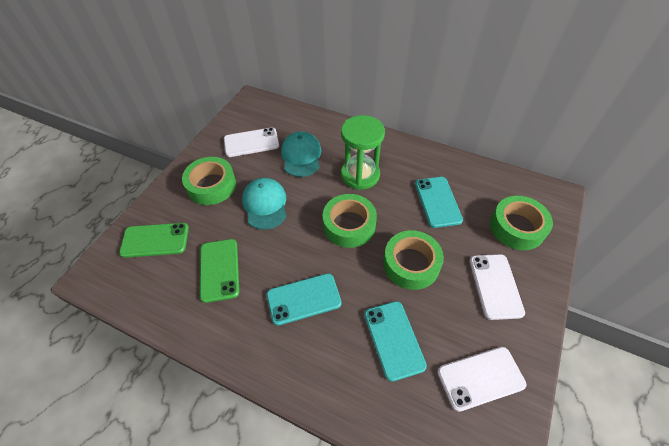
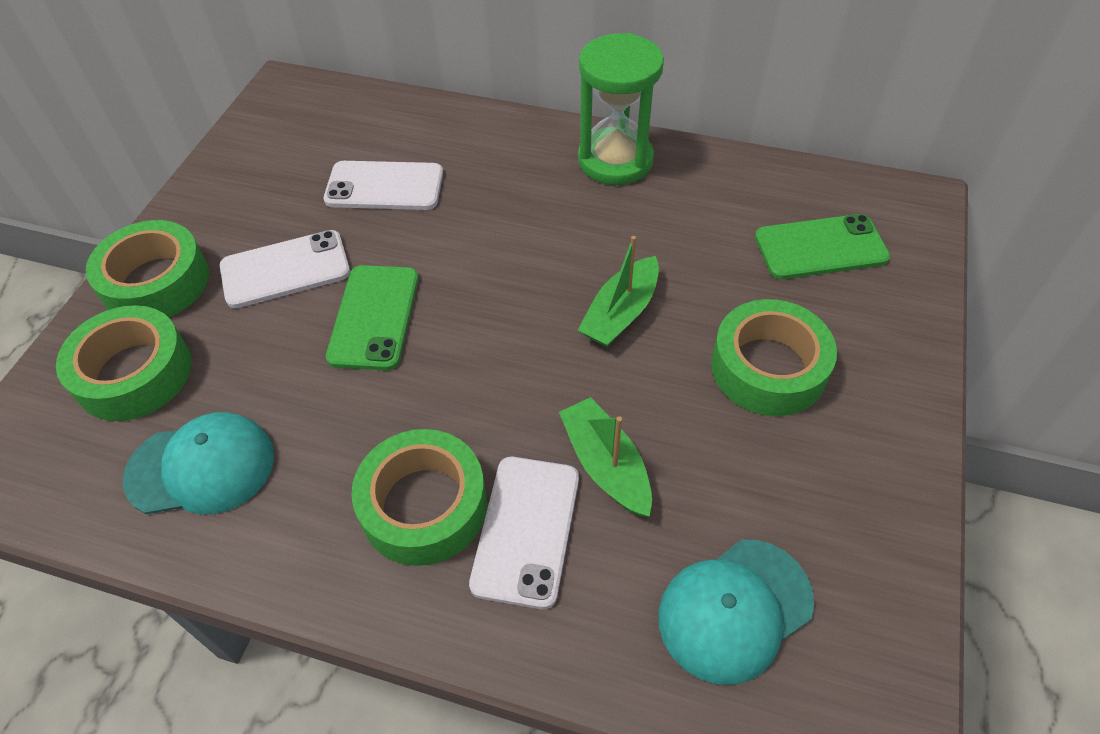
green boat: none = 0 -> [559,397,652,517] [578,236,659,347] = 2
turquoise phone: [267,273,342,326] [364,301,427,382] [415,177,463,228] = 3 -> none = 0

